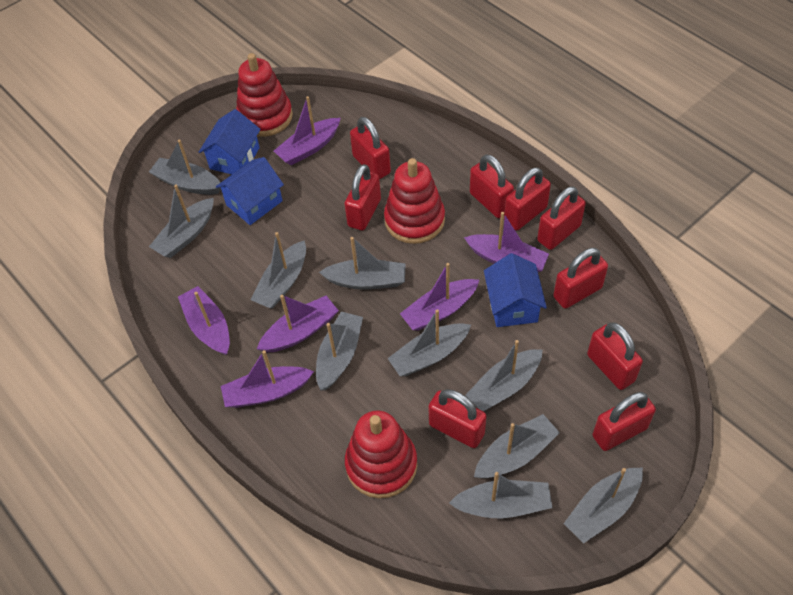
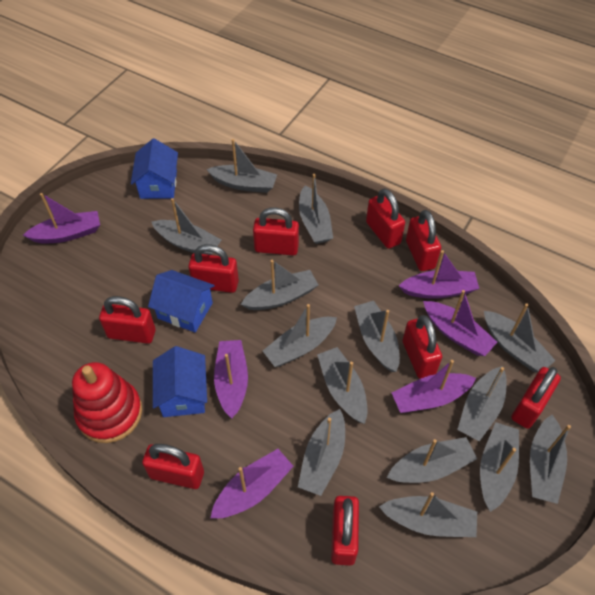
grey boat: [149,139,221,195] [149,184,214,258] [251,232,306,308] [316,311,363,390] [319,237,406,290] [387,309,471,376] [449,472,552,518] [466,340,543,412] [474,414,560,478] [563,468,643,543] = 10 -> [151,198,221,255] [206,139,277,193] [241,260,318,310] [263,304,337,367] [298,409,345,496] [299,174,333,244] [317,347,367,424] [354,301,400,372] [379,492,477,537] [387,437,477,483] [457,366,506,441] [480,422,519,512] [484,303,556,373] [530,415,571,504] = 14
red stacking toy: [236,53,293,137] [345,410,417,498] [384,158,445,244] = 3 -> [72,362,142,443] = 1

